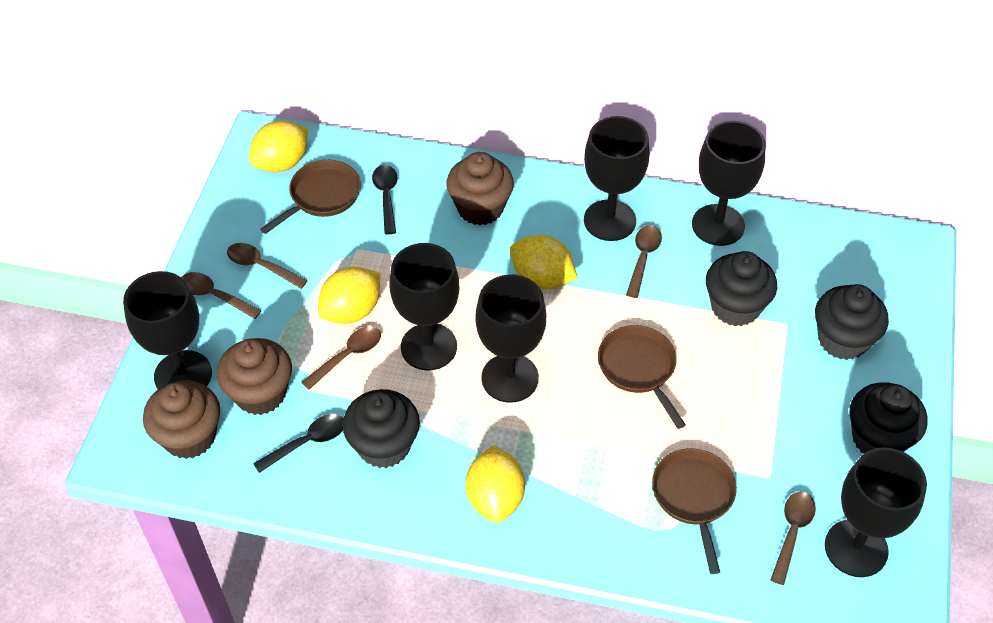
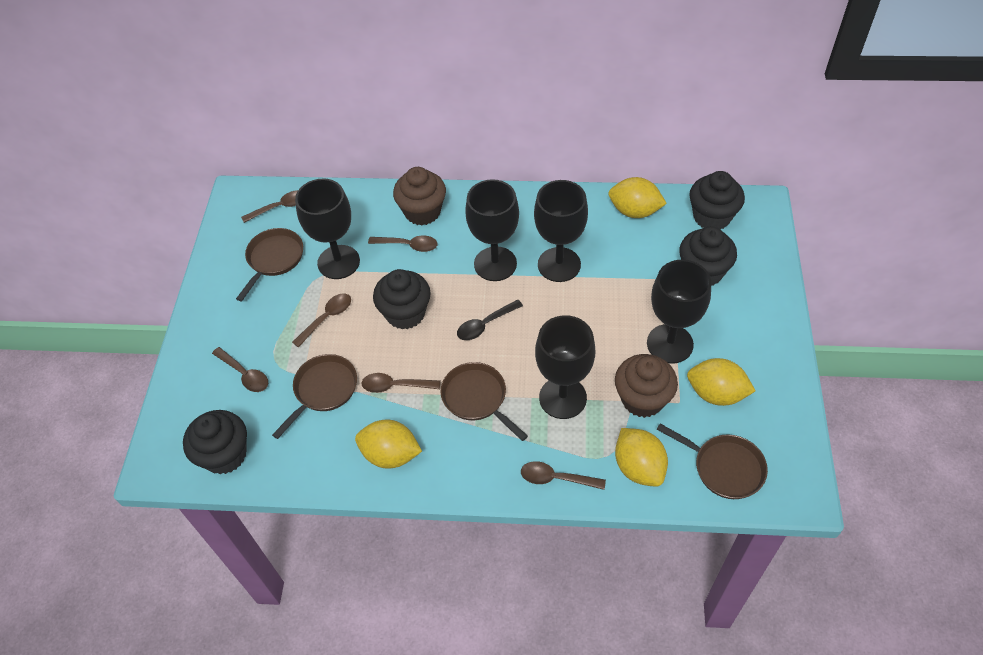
black goblet: [123,271,212,389] [390,243,459,371] [475,274,546,403] [584,116,650,241] [692,121,765,246] [825,447,927,577] = 6 -> [295,178,360,279] [465,179,519,281] [534,180,588,282] [535,315,595,419] [647,260,711,364] = 5
black spoon: [253,414,344,473] [372,165,397,234] = 2 -> [457,300,523,340] = 1
brown cupcake: [143,380,220,459] [217,338,292,415] [447,152,514,225] = 3 -> [393,167,446,225] [615,354,678,418] = 2
brown pan: [260,160,361,234] [598,325,686,429] [652,448,737,574] = 3 -> [236,228,303,301] [272,354,357,439] [440,362,528,441] [657,423,768,499] = 4
brown spoon: [181,272,262,319] [227,243,308,289] [301,326,381,390] [626,225,662,298] [770,491,816,585] = 5 -> [212,347,268,392] [241,190,298,223] [292,293,351,348] [361,373,441,393] [368,235,438,252] [521,461,606,490] = 6

